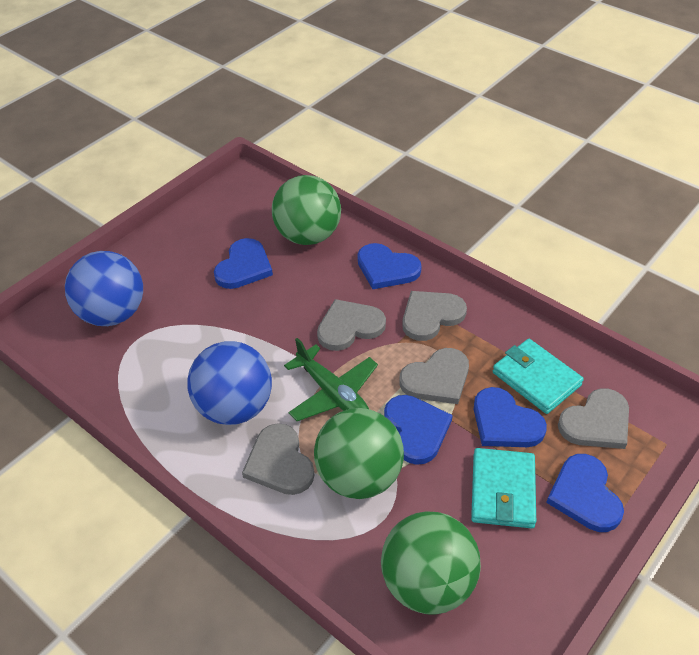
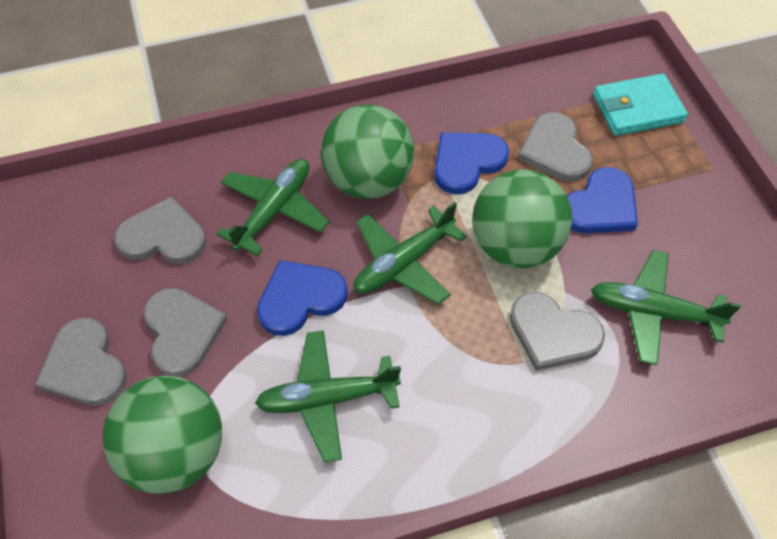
blue ball: [65,251,143,326] [187,341,272,425] = 2 -> none = 0
blue heart: [214,238,273,289] [357,243,422,289] [384,395,453,465] [474,387,547,447] [546,454,624,532] = 5 -> [257,260,348,336] [434,133,509,194] [567,167,638,234] = 3
green plane: [284,338,378,421] = 1 -> [217,159,329,256] [255,330,401,462] [353,202,467,304] [591,250,741,365] = 4
turquoise wallet: [471,448,536,528] [493,339,584,414] = 2 -> [593,73,688,136] = 1

